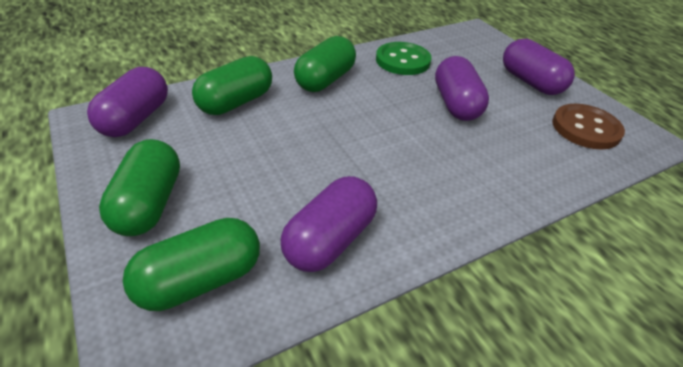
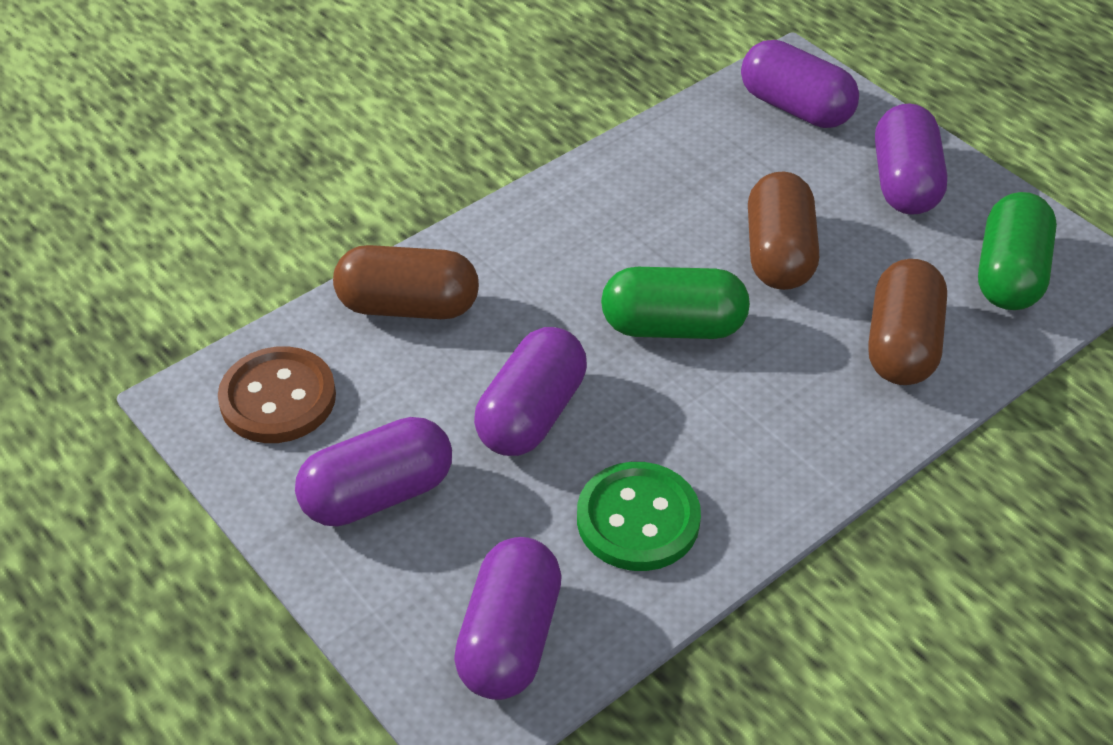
brown capsule: none = 0 -> [333,245,479,319] [748,172,819,290] [868,259,947,385] = 3
green capsule: [99,139,180,236] [123,218,260,311] [192,56,272,115] [294,36,356,92] = 4 -> [601,267,750,339] [978,192,1057,310] = 2
purple capsule: [87,67,168,137] [281,176,377,272] [435,56,489,121] [503,39,575,95] = 4 -> [295,417,452,527] [454,537,562,700] [474,327,587,456] [741,40,859,128] [875,104,947,215] = 5

